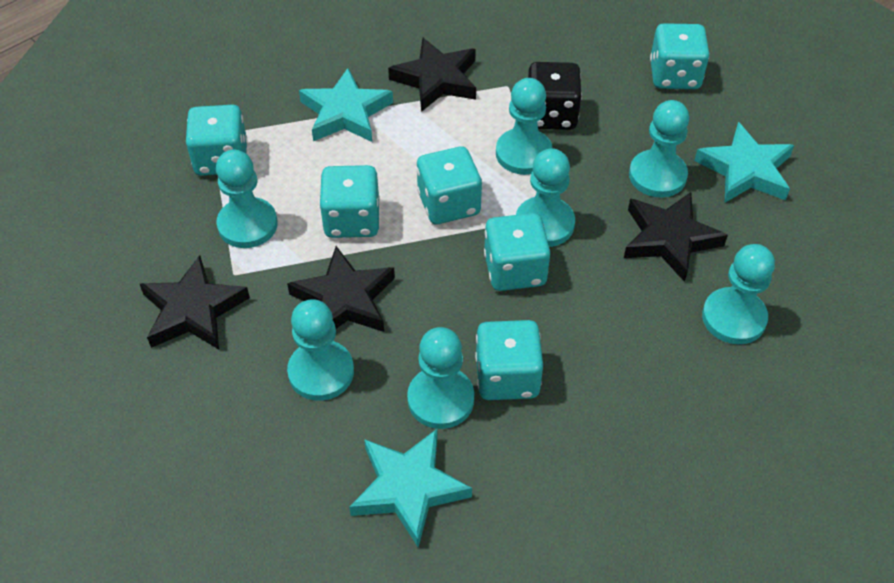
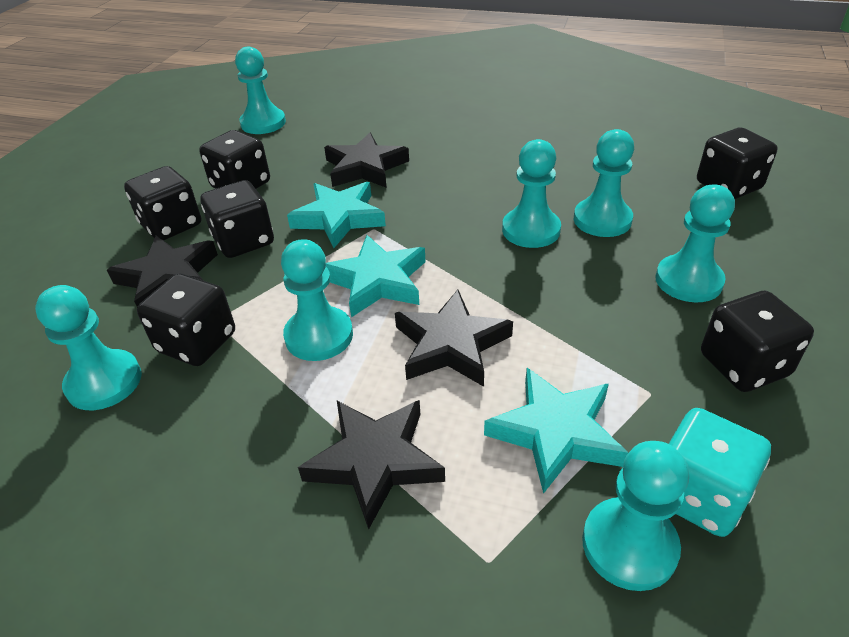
black dice: [528,62,582,130] = 1 -> [124,166,201,240] [137,274,235,366] [199,130,270,189] [201,180,274,258] [697,128,778,199] [701,291,814,392] = 6
turquoise dice: [186,105,247,176] [319,165,380,238] [417,146,482,224] [475,320,543,400] [484,213,550,291] [650,23,710,89] = 6 -> [669,408,771,537] = 1

